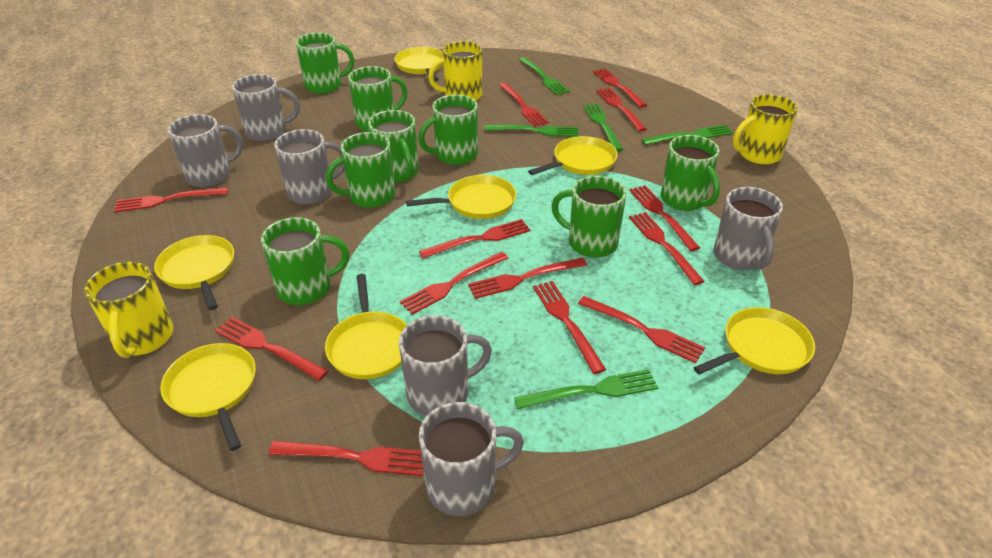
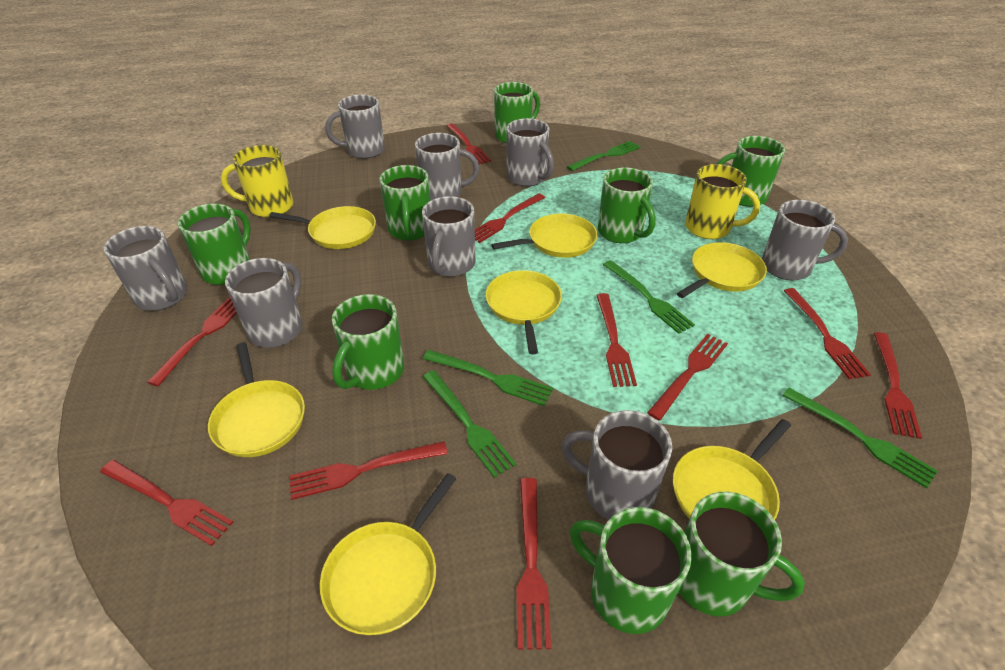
grey mug: [168,114,243,187] [232,74,300,142] [274,129,345,205] [399,315,492,416] [419,402,524,516] [713,187,783,270] = 6 -> [104,226,188,311] [225,258,302,348] [325,94,385,159] [415,133,479,201] [422,196,476,277] [506,118,554,186] [562,410,672,520] [762,200,848,280] = 8
red fork: [114,187,228,212] [215,317,328,381] [269,441,423,476] [400,252,508,315] [419,219,530,259] [468,258,587,299] [499,83,548,126] [533,281,606,374] [578,296,705,363] [593,68,647,108] [596,88,647,132] [629,185,700,251] [629,212,705,285] = 13 -> [100,460,233,546] [147,297,237,386] [289,441,448,500] [447,123,491,164] [475,193,545,243] [516,478,551,649] [596,293,637,387] [647,334,728,421] [784,288,871,379] [874,332,922,439] = 10
yellow mug: [84,261,173,358] [428,41,482,101] [733,94,798,165] = 3 -> [221,145,293,217] [685,164,760,239] = 2

